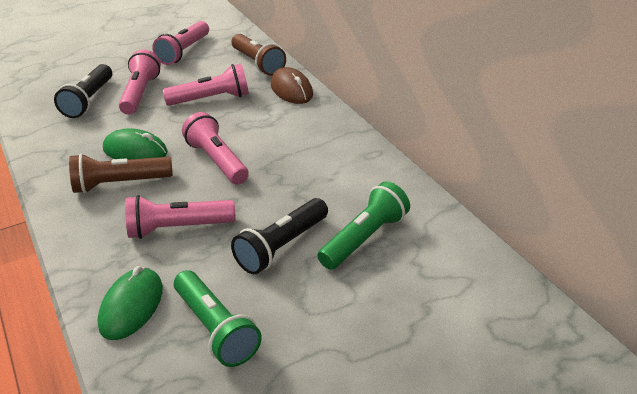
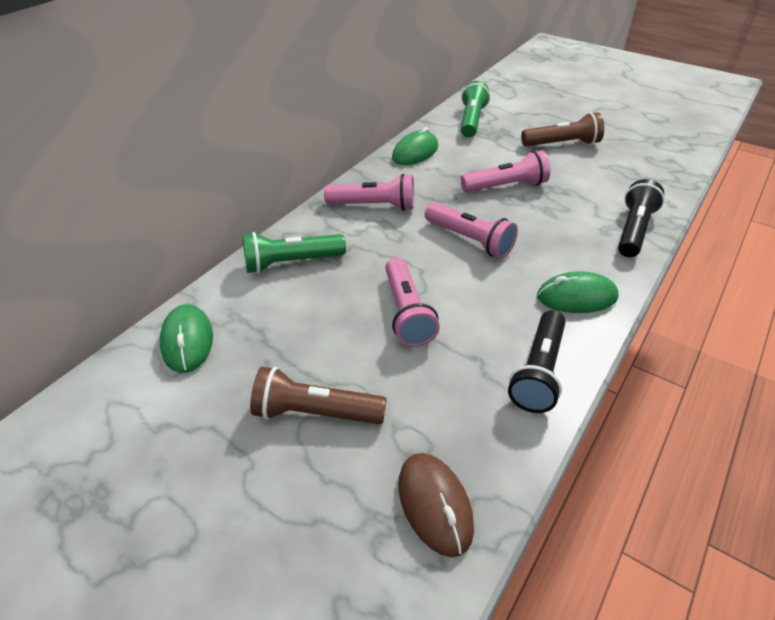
green mouse: [98,266,163,340] [103,128,168,160] = 2 -> [160,304,213,373] [392,127,438,165] [537,271,619,313] = 3
pink flashlight: [119,49,161,115] [125,195,236,239] [152,21,209,65] [163,64,249,106] [182,112,249,185] = 5 -> [324,174,414,211] [385,257,440,347] [425,202,518,259] [461,150,550,192] = 4

